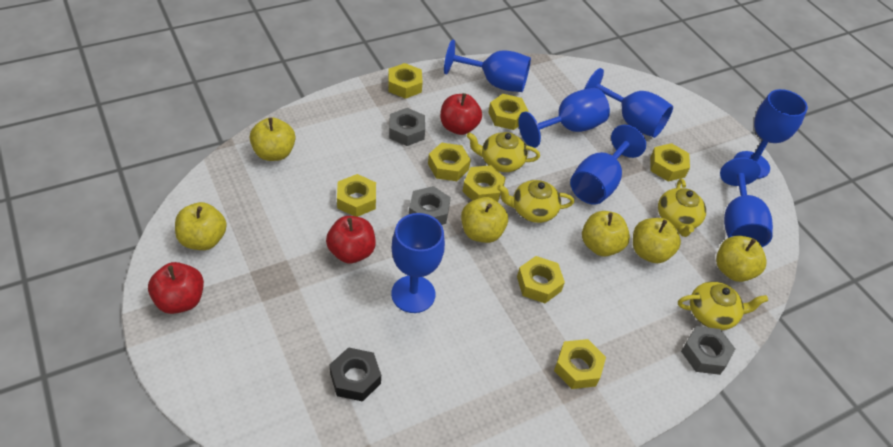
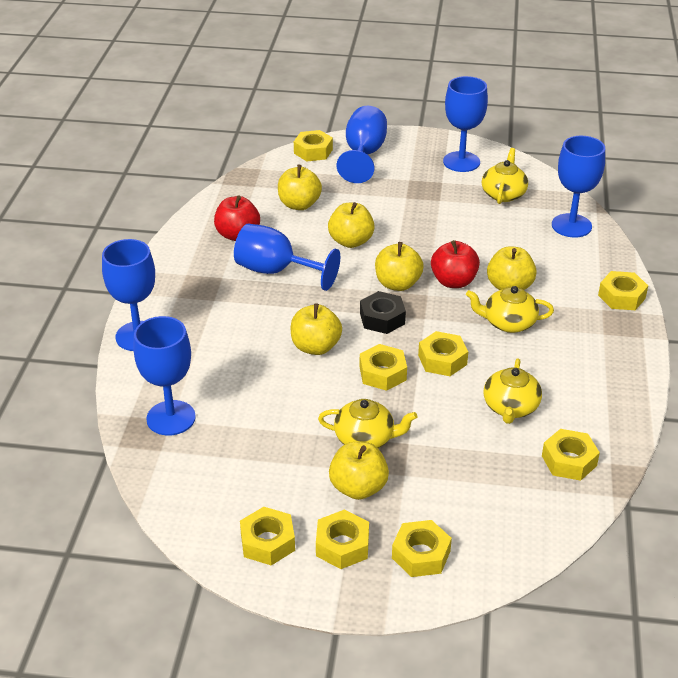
blue goblet: [391,213,445,313] [444,39,531,92] [519,88,610,148] [570,125,646,205] [584,68,673,138] [720,158,773,247] [734,89,808,179] = 7 -> [102,239,155,351] [134,316,196,435] [234,223,340,291] [337,106,387,183] [443,76,488,172] [552,136,605,238] = 6
grey nut: [389,108,425,146] [409,186,451,225] [681,326,735,375] = 3 -> none = 0
red apple: [148,262,204,314] [326,216,376,263] [440,93,482,135] = 3 -> [214,196,260,241] [431,240,480,288] = 2

